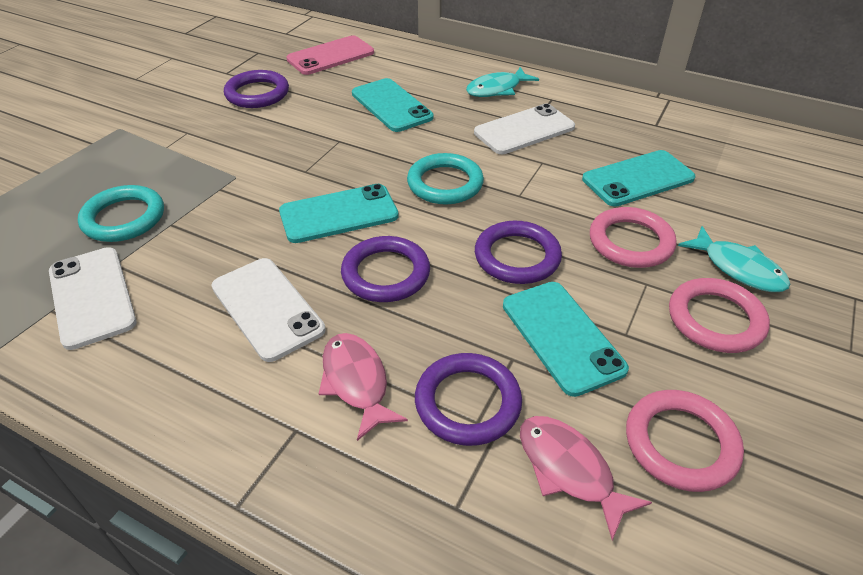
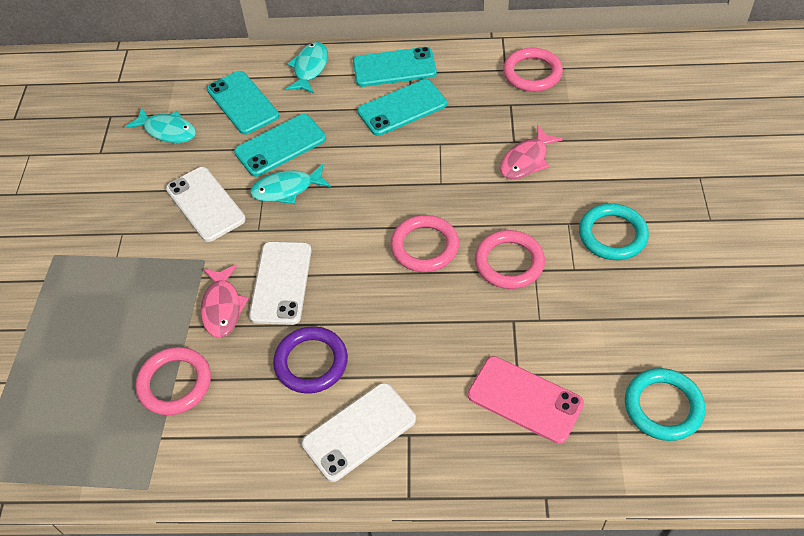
pink ring: [590,207,677,268] [626,390,744,492] [669,278,770,353] = 3 -> [136,347,211,415] [391,215,459,272] [475,230,545,289] [503,48,563,92] = 4
purple ring: [224,70,289,108] [341,236,430,302] [415,353,522,446] [475,221,562,284] = 4 -> [273,326,348,394] = 1
turquoise fish: [466,67,539,97] [678,226,790,292] = 2 -> [125,107,196,143] [250,164,331,204] [286,42,328,94] = 3

